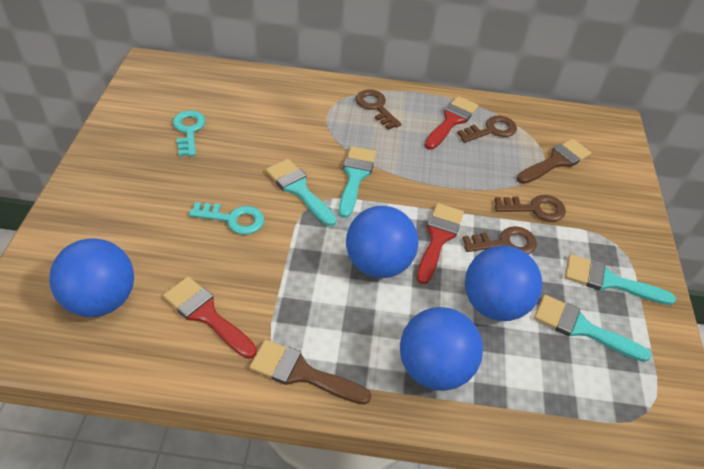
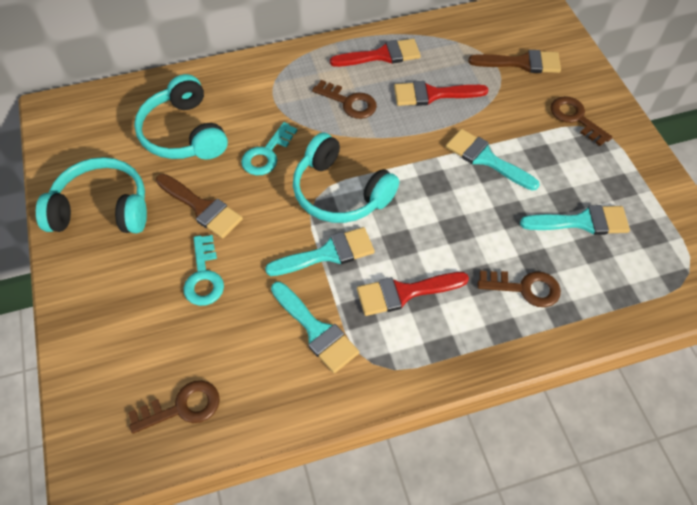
blue ball: [49,238,134,317] [346,206,418,278] [400,307,483,391] [465,245,542,321] = 4 -> none = 0
turquoise headphones: none = 0 -> [36,157,147,233] [134,74,228,160] [293,133,399,223] = 3

